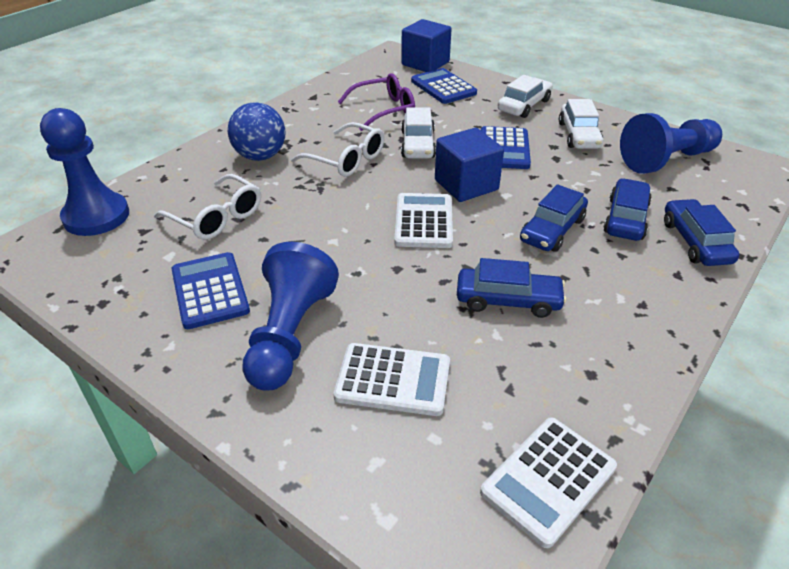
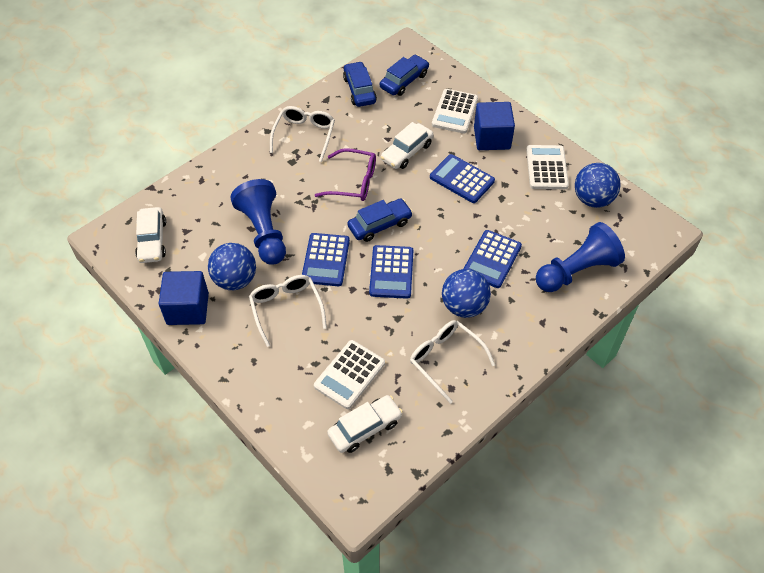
blue ball: [228,102,285,161] = 1 -> [208,243,256,290] [442,269,491,318] [575,163,621,208] = 3
blue calculator: [171,252,250,329] [411,68,477,104] [481,126,531,169] = 3 -> [302,233,350,286] [369,245,413,299] [430,154,495,203] [463,230,522,288] = 4
blue car: [457,258,567,318] [520,184,588,252] [603,178,652,241] [664,199,739,266] = 4 -> [343,61,377,107] [347,198,413,242] [380,55,429,96] = 3
blue pawn: [40,108,129,236] [242,242,339,390] [620,113,722,174] = 3 -> [230,179,286,265] [536,222,625,292] = 2
white glasses: [154,174,261,240] [291,122,385,177] = 2 -> [249,275,327,347] [270,106,335,162] [410,320,495,404] = 3

